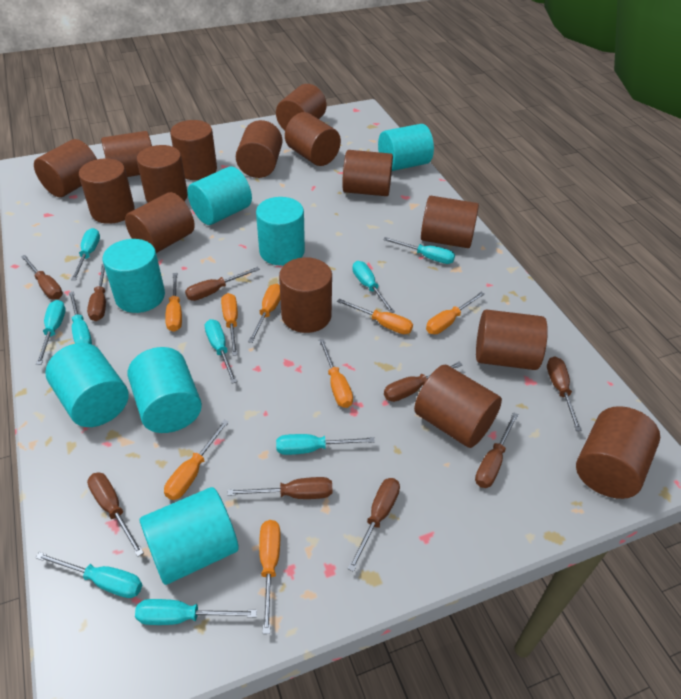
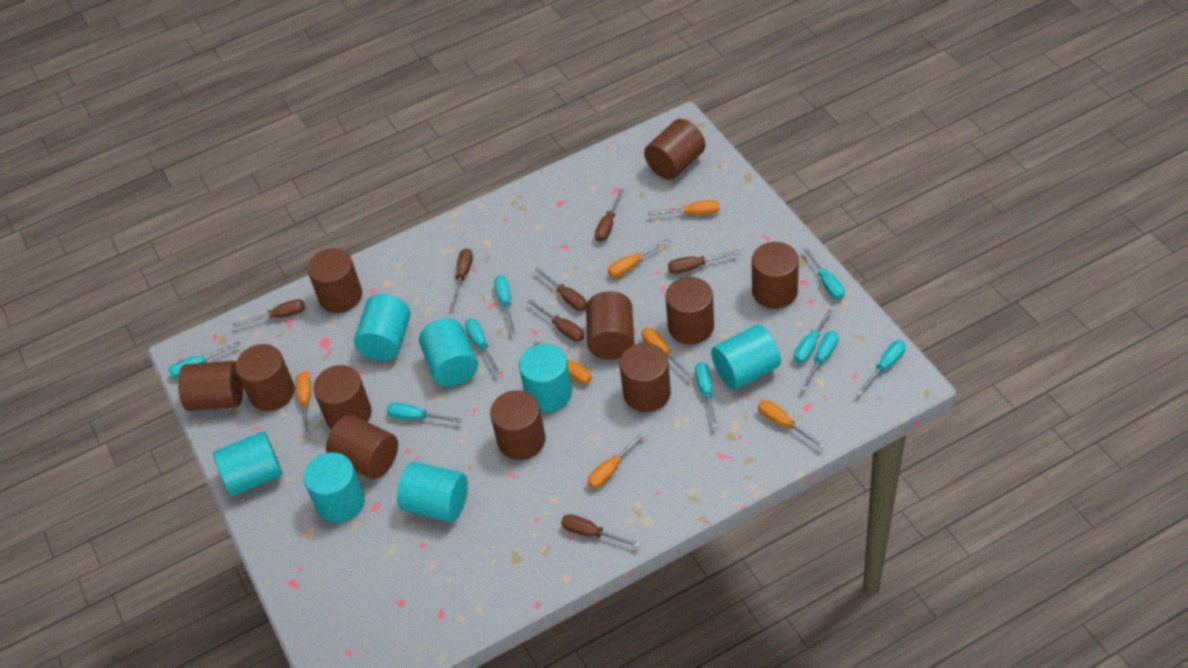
brown cylinder: [34,139,97,197] [79,159,135,224] [101,131,152,177] [125,192,195,253] [137,145,188,202] [170,120,217,180] [236,120,282,178] [276,84,326,130] [279,257,332,333] [285,112,341,166] [342,150,393,196] [414,365,502,448] [421,196,479,248] [476,309,548,370] [576,406,660,499] = 15 -> [178,361,243,411] [236,344,295,411] [308,248,362,313] [313,365,372,429] [326,415,398,479] [490,390,546,460] [586,291,635,360] [620,343,671,412] [644,119,705,180] [666,277,714,344] [752,242,799,309] = 11
brown screwdriver: [21,255,63,299] [87,264,106,321] [87,472,144,557] [185,267,260,301] [227,477,333,499] [348,478,400,572] [384,362,462,402] [475,412,518,488] [547,356,582,431] = 9 -> [233,299,305,327] [451,248,473,306] [528,299,584,342] [535,268,587,311] [561,514,641,548] [595,188,624,242] [668,250,740,274] = 7
orange screwdriver: [164,420,229,500] [165,273,182,332] [221,293,238,356] [248,284,280,343] [259,520,280,634] [319,339,353,408] [337,299,413,334] [426,292,485,334] = 8 -> [296,372,311,436] [533,341,592,384] [588,431,646,489] [608,238,671,277] [642,328,694,379] [648,200,719,215] [758,400,825,448] = 7

